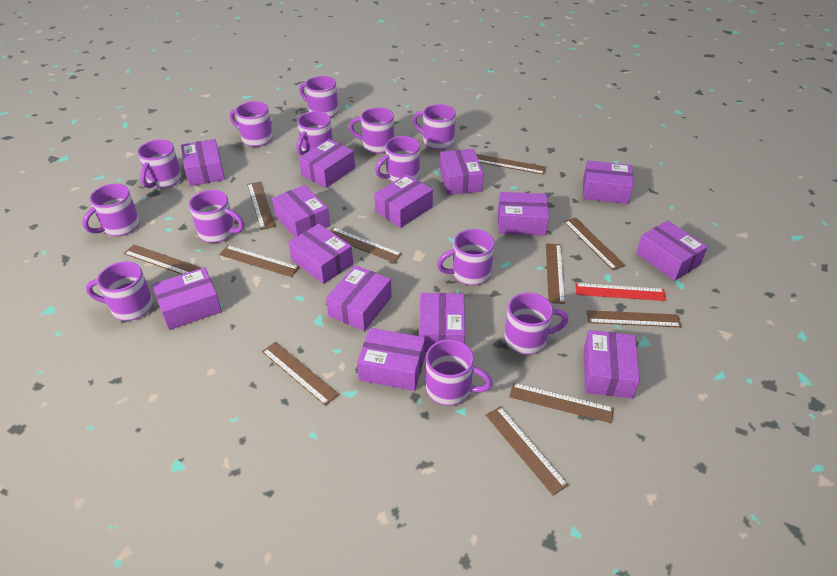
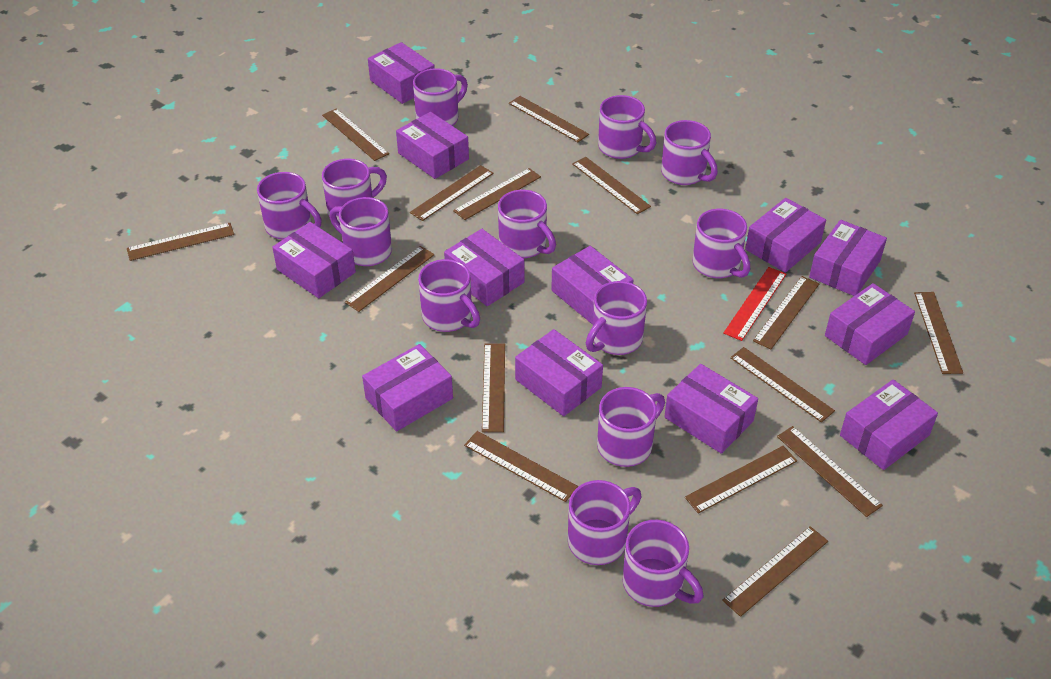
brown ruler: [124,244,201,274] [219,245,299,277] [247,181,275,230] [262,342,339,406] [330,227,402,263] [476,154,546,175] [486,406,569,495] [509,383,614,423] [546,243,565,304] [564,217,625,270] [587,310,681,327] = 11 -> [127,223,234,261] [322,108,389,161] [345,246,434,312] [410,165,493,221] [453,168,541,220] [464,431,578,502] [482,343,505,432] [509,96,589,142] [572,157,651,214] [685,446,797,514] [722,526,828,617] [730,347,835,423] [753,276,820,349] [777,426,883,517] [914,292,963,374] = 15
purple box: [152,267,222,330] [181,139,225,186] [272,185,330,238] [288,224,353,284] [299,139,355,188] [326,265,392,331] [357,328,425,391] [374,174,433,228] [419,293,465,352] [440,149,484,195] [498,192,549,236] [583,161,633,204] [584,330,640,399] [636,221,708,281] = 14 -> [272,222,356,298] [362,344,453,431] [368,42,435,104] [396,112,469,179] [444,229,525,306] [515,329,603,416] [551,246,633,325] [664,364,758,454] [745,198,826,273] [809,220,887,296] [825,283,915,365] [840,379,938,470] = 12

